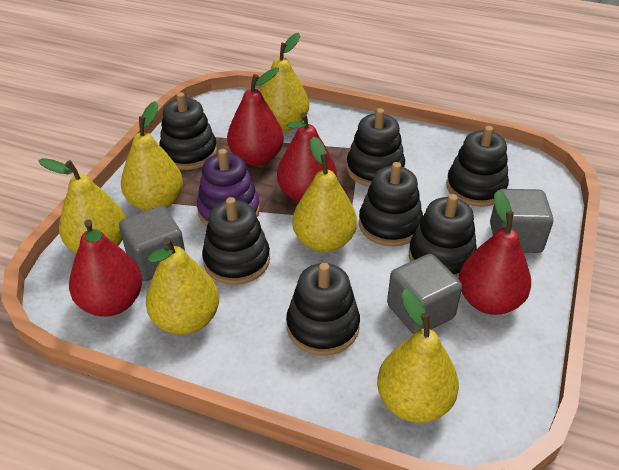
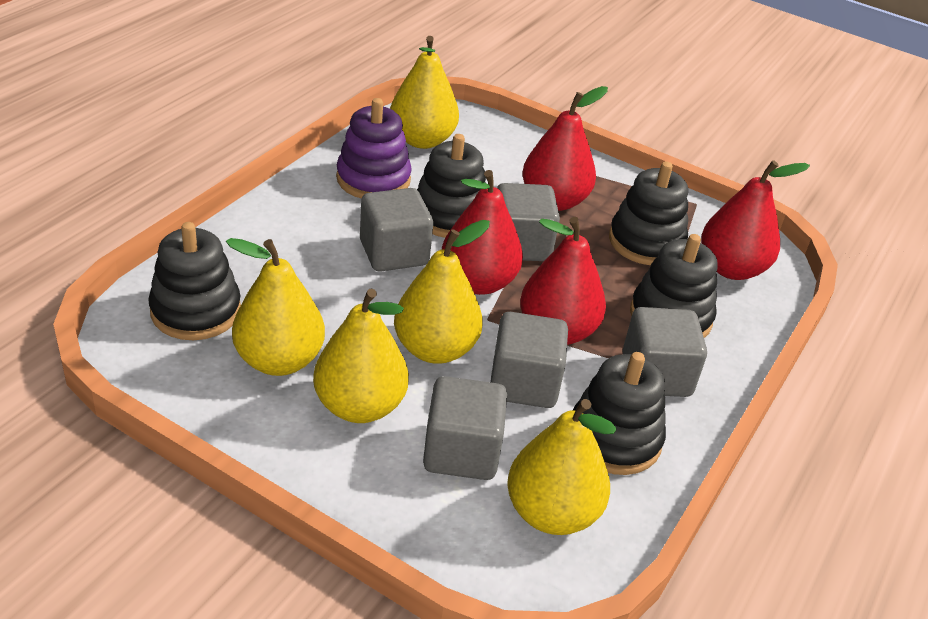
black stacking toy: [159,92,217,170] [202,197,270,285] [286,263,360,356] [347,108,405,187] [359,162,423,246] [409,194,477,279] [446,126,509,207] = 7 -> [148,222,241,340] [417,134,486,238] [573,352,666,475] [609,161,688,265] [630,234,718,338] = 5
grey cube: [119,206,185,281] [387,254,462,334] [490,189,553,253] = 3 -> [360,188,433,272] [423,376,507,480] [490,312,568,408] [497,183,560,261] [622,307,707,397] = 5
yellow pear: [38,158,126,253] [121,101,183,211] [146,237,219,335] [260,33,309,131] [292,137,357,253] [377,289,459,423] = 6 -> [226,238,325,376] [313,288,409,423] [390,36,459,149] [394,220,490,364] [507,399,616,535] = 5

